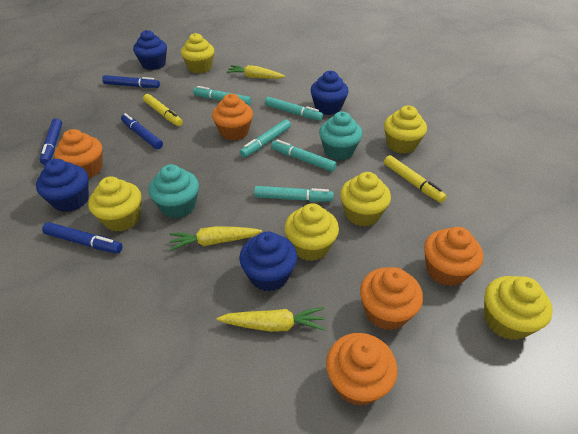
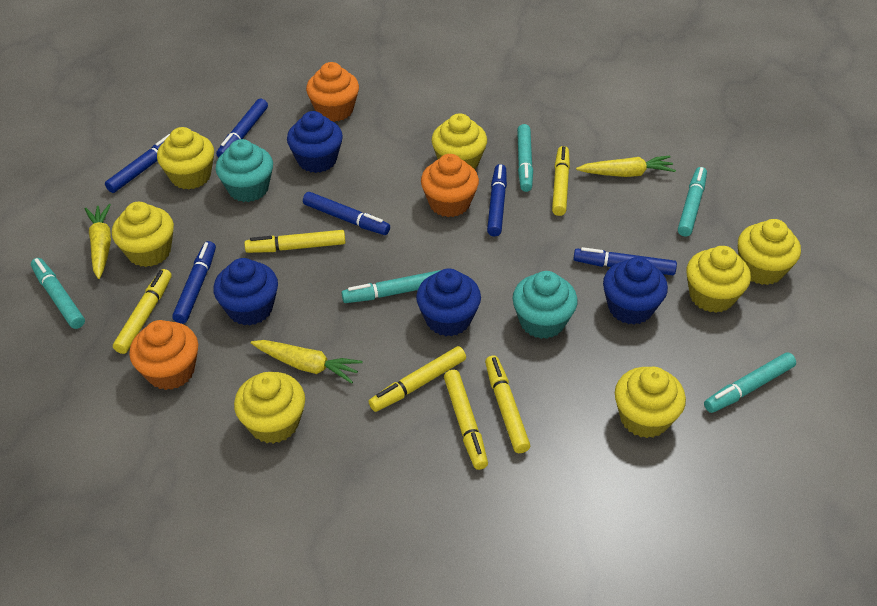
blue marker: [40,118,62,165] [42,222,123,253] [102,75,160,88] [121,113,163,149] = 4 -> [105,134,170,193] [172,241,216,324] [216,99,268,158] [303,192,390,235] [487,164,507,236] [573,247,677,275] = 6
orange cupcake: [54,129,102,179] [212,94,253,141] [326,333,397,406] [360,267,423,330] [424,227,483,286] = 5 -> [129,320,198,390] [306,62,359,122] [421,154,479,217] = 3
yellow cupcake: [88,177,141,232] [181,33,214,73] [285,203,339,261] [340,172,391,227] [384,105,427,154] [484,276,553,340] = 6 -> [112,202,174,267] [157,127,214,190] [234,372,305,444] [432,113,487,169] [615,367,686,438] [686,246,751,313] [738,219,801,285] = 7
yellow marker: [143,94,183,126] [384,155,447,203] = 2 -> [113,269,172,354] [244,230,346,253] [369,346,466,412] [444,370,488,470] [485,355,530,453] [552,146,570,216] = 6

